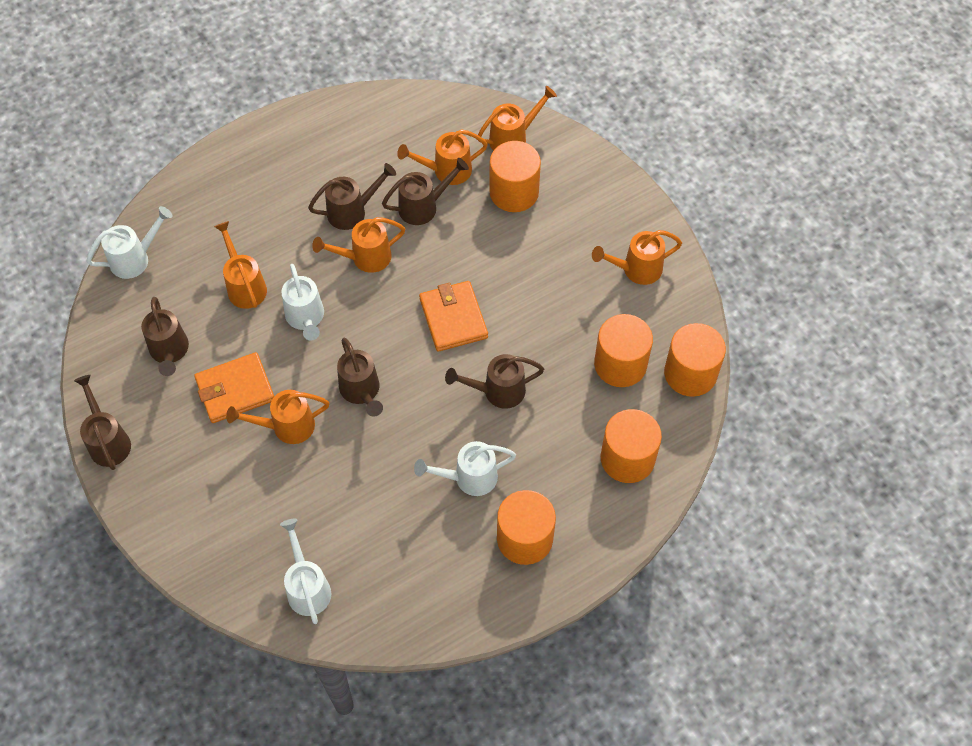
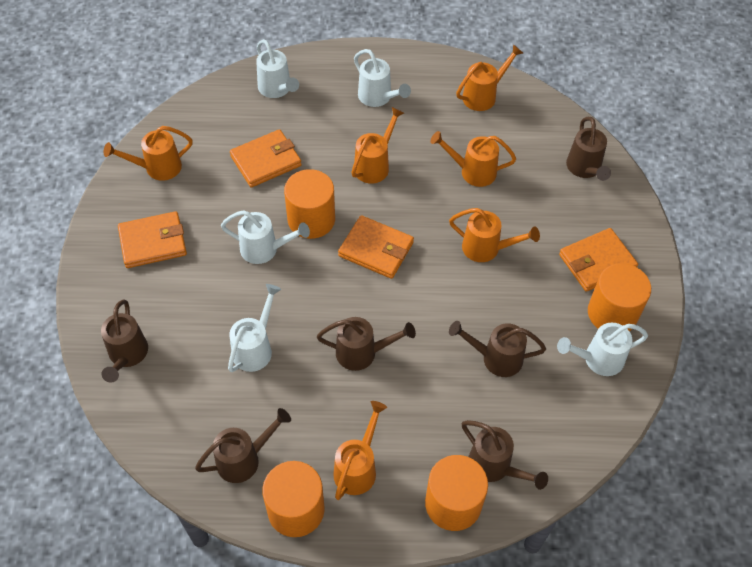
orange cylinder: [489,141,541,212] [497,490,556,565] [594,314,653,387] [601,409,662,483] [664,323,726,397] = 5 -> [262,461,325,537] [284,169,335,239] [425,455,488,531] [588,263,651,331] = 4
orange wallet: [194,352,274,423] [419,281,488,352] = 2 -> [118,211,187,268] [230,129,302,188] [338,215,414,279] [559,228,638,292] = 4
white watering can: [87,206,173,279] [280,519,331,624] [281,264,324,341] [414,441,516,496] = 4 -> [221,210,310,264] [228,284,281,372] [256,39,299,98] [354,49,411,107] [557,323,648,376] = 5

